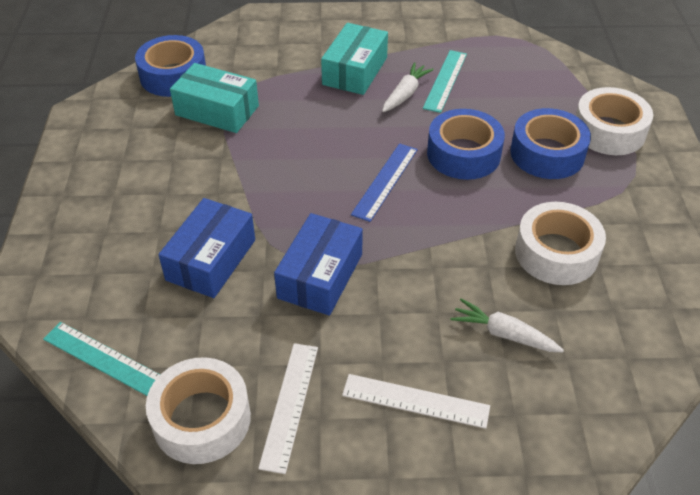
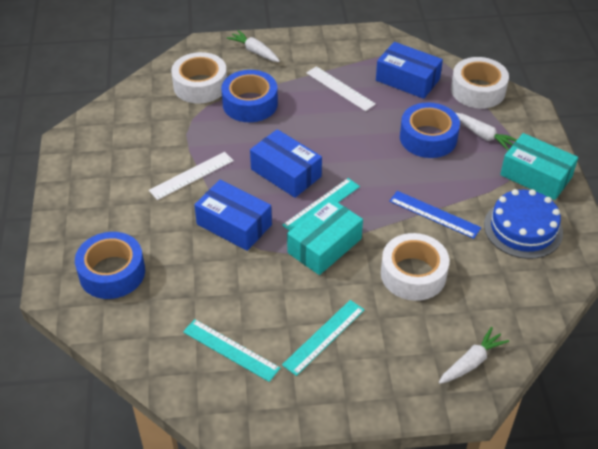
blue box: [158,198,255,298] [274,213,363,316] = 2 -> [194,180,272,251] [250,129,322,198] [376,42,443,99] = 3
blue cake: none = 0 -> [484,189,563,259] = 1
turquoise ruler: [43,322,160,396] [423,50,467,113] = 2 -> [183,319,280,382] [282,178,360,231] [282,300,365,376] = 3
white carrot: [382,62,434,112] [450,299,564,352] = 2 -> [227,30,280,62] [439,327,509,384] [456,113,517,150] = 3

